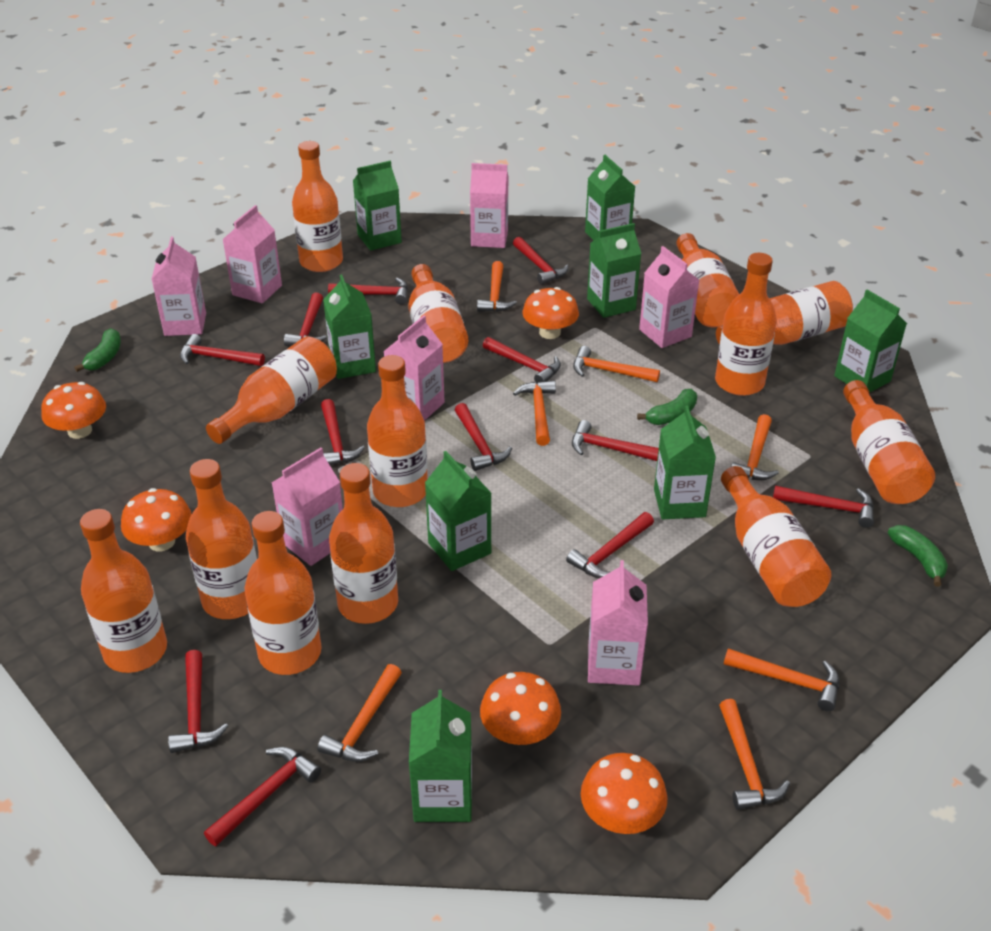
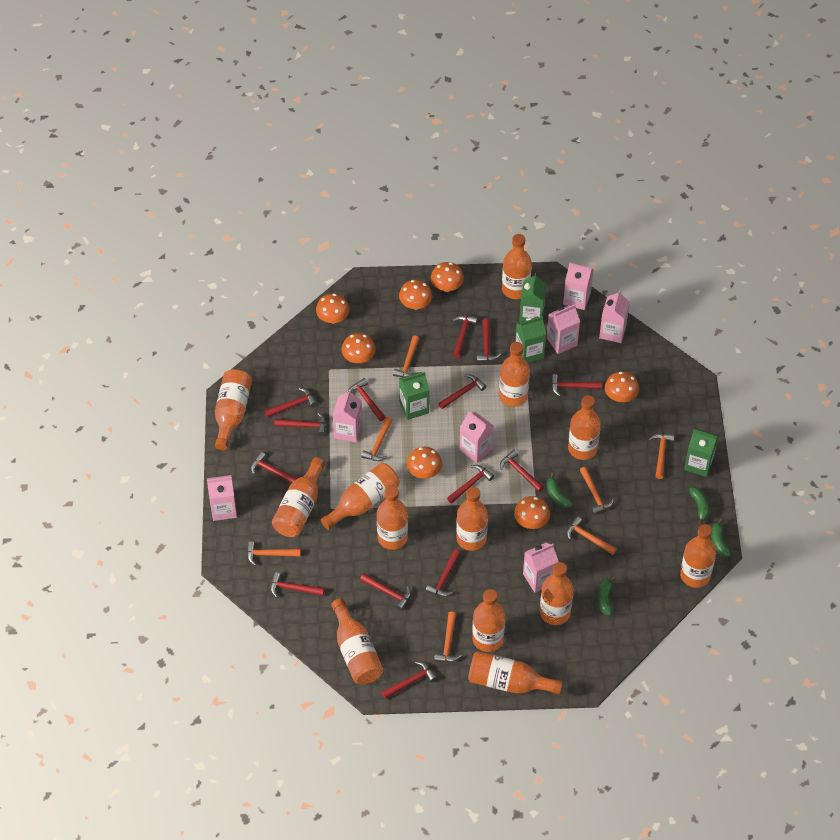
green banana: [74,328,121,372] [637,389,697,425] [888,525,948,587] = 3 -> [547,473,572,508] [598,577,616,615] [689,487,709,525] [711,519,731,557] = 4
green carton: [323,274,376,379] [353,161,402,251] [409,690,472,822] [425,451,491,571] [585,155,635,241] [587,223,641,318] [654,406,716,519] [834,290,907,393] = 8 -> [399,372,429,420] [515,316,546,363] [519,273,546,322] [684,428,719,477] = 4
orange mushroom: [41,382,106,439] [121,488,192,551] [480,672,561,745] [522,287,579,339] [581,753,667,834] = 5 -> [316,294,350,323] [342,333,376,363] [399,280,433,309] [407,447,442,479] [431,262,464,292] [514,496,550,529] [605,371,639,402] = 7
red hammer: [168,650,228,753] [180,334,265,366] [204,747,321,846] [284,293,327,346] [321,399,365,465] [328,278,408,304] [455,403,512,471] [483,337,561,383] [513,237,569,285] [566,512,654,578] [572,420,659,461] [773,485,874,528] = 12 -> [251,452,298,483] [265,388,317,418] [270,572,325,598] [274,413,326,436] [348,378,385,421] [360,573,411,611] [382,661,437,699] [426,550,460,597] [438,375,486,409] [447,465,494,503] [453,315,478,358] [477,319,501,362] [500,450,544,492] [551,374,602,396] = 14

